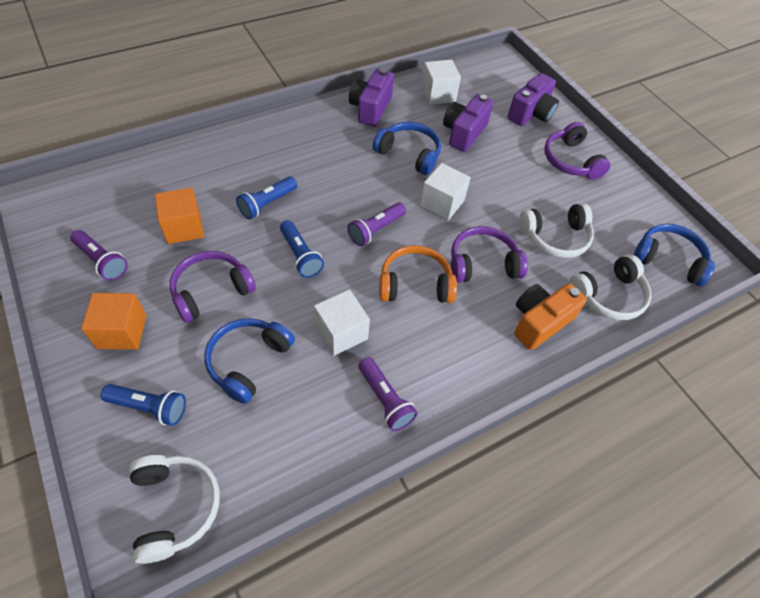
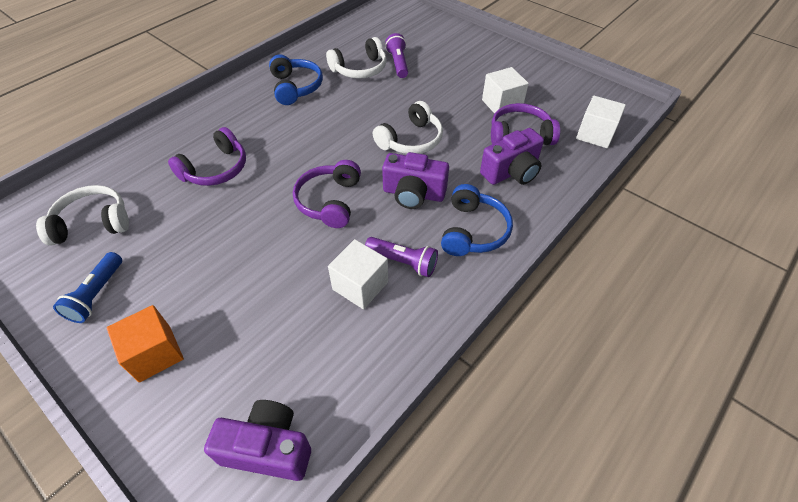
blue flashlight: [101,384,186,426] [236,176,297,219] [280,220,324,278] = 3 -> [53,252,122,323] = 1
blue headphones: [204,318,295,404] [373,122,441,175] [634,224,715,286] = 3 -> [269,54,323,105] [441,184,513,256] = 2
orange camera: [514,283,587,350] = 1 -> none = 0
orange cube: [81,293,147,350] [155,188,204,244] = 2 -> [106,305,184,382] = 1
orange headphones: [379,245,457,303] = 1 -> none = 0
purple flashlight: [70,230,128,281] [347,202,406,246] [358,357,418,431] = 3 -> [365,237,438,277] [385,33,408,78] = 2

